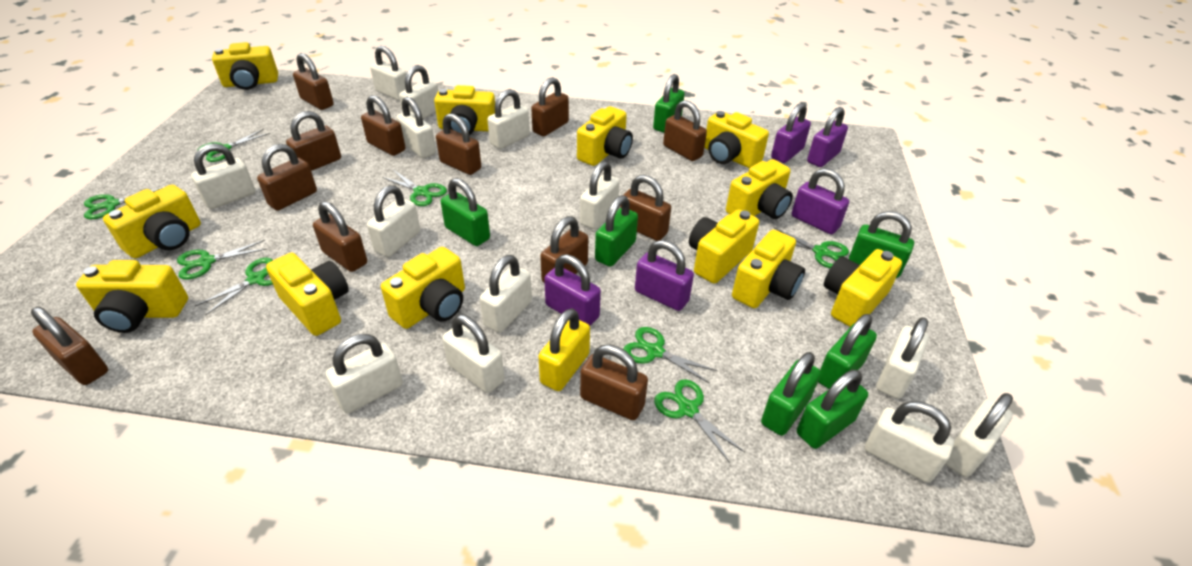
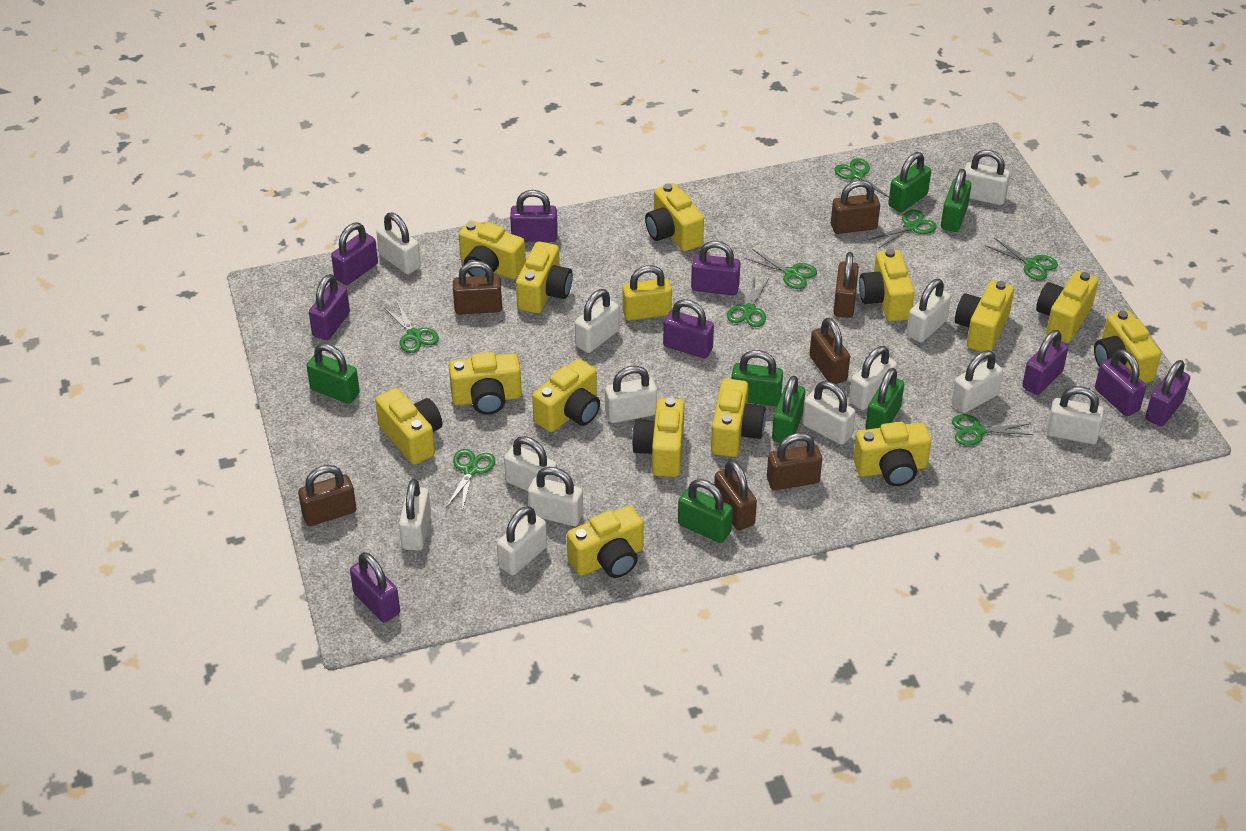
brown padlock: [31,307,108,385] [257,144,317,211] [286,111,341,171] [293,53,334,110] [313,201,367,272] [361,95,405,156] [436,113,481,175] [531,77,569,136] [540,216,588,283] [580,345,648,420] [620,175,671,241] [663,100,707,161] = 12 -> [298,465,356,526] [453,261,502,314] [714,460,757,530] [767,433,822,490] [810,318,850,384] [831,180,880,234] [833,252,859,318] = 7
purple padlock: [544,254,601,326] [635,240,694,311] [771,103,811,163] [792,168,849,234] [807,107,848,167] = 5 -> [309,274,350,340] [331,223,378,285] [350,552,400,622] [510,190,558,242] [663,299,714,358] [691,241,741,295] [1022,330,1068,395] [1095,349,1146,416] [1145,360,1190,426] = 9
yellow camera: [76,260,188,333] [103,185,201,258] [212,42,278,90] [266,253,349,336] [381,247,465,329] [434,85,495,135] [577,106,633,166] [689,209,759,284] [705,111,769,168] [726,159,793,219] [732,230,805,308] [824,249,902,327] = 12 -> [375,388,442,465] [449,352,522,415] [459,220,526,279] [516,241,573,313] [532,359,600,432] [567,506,644,578] [632,397,685,477] [645,183,704,251] [711,378,766,457] [853,422,931,486] [859,249,915,321] [955,280,1014,352] [1036,271,1098,343] [1094,310,1161,383] = 14

